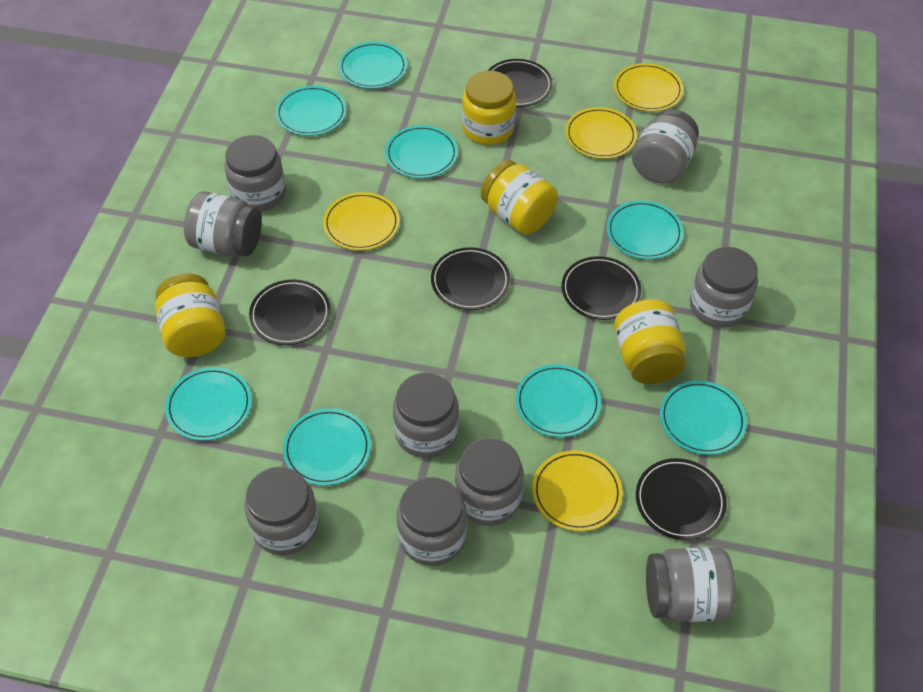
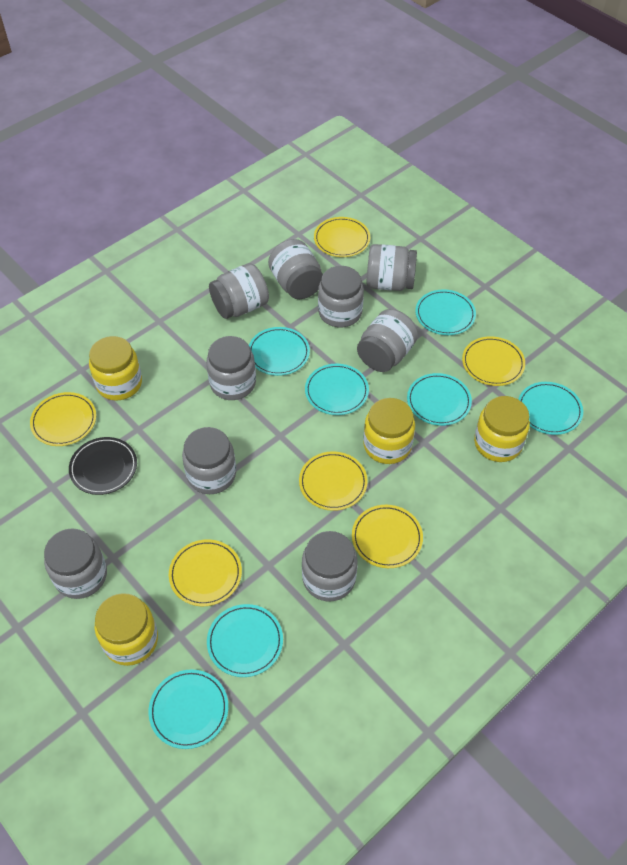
black plate: [249,280,331,345] [431,247,510,310] [488,59,553,107] [562,256,641,320] [636,458,727,540] = 5 -> [69,437,137,495] = 1
turquoise plate: [165,367,252,441] [276,86,347,136] [283,408,371,486] [339,42,407,89] [385,125,458,178] [516,364,601,437] [607,200,684,259] [660,380,747,455] = 8 -> [148,669,228,749] [207,604,283,677] [249,327,310,376] [305,364,369,415] [407,373,472,426] [416,289,476,335] [518,382,583,435] = 7
yellow plate: [323,192,399,251] [532,450,622,531] [565,107,637,159] [614,63,683,111] = 4 -> [30,392,96,446] [169,539,242,606] [299,451,368,511] [314,217,370,257] [352,505,423,568] [462,336,525,386] = 6

